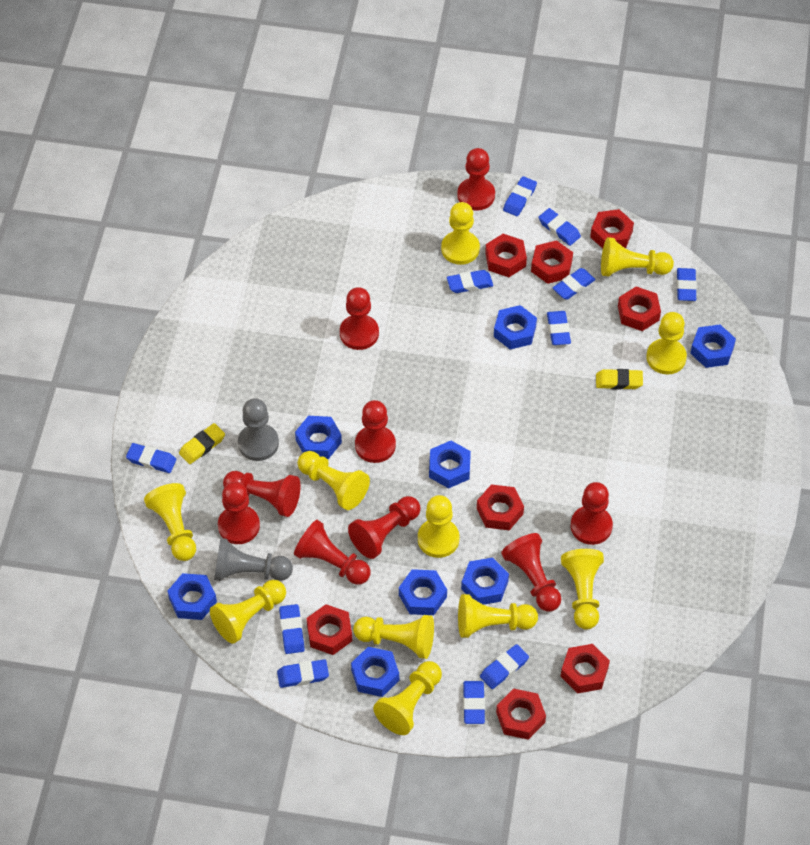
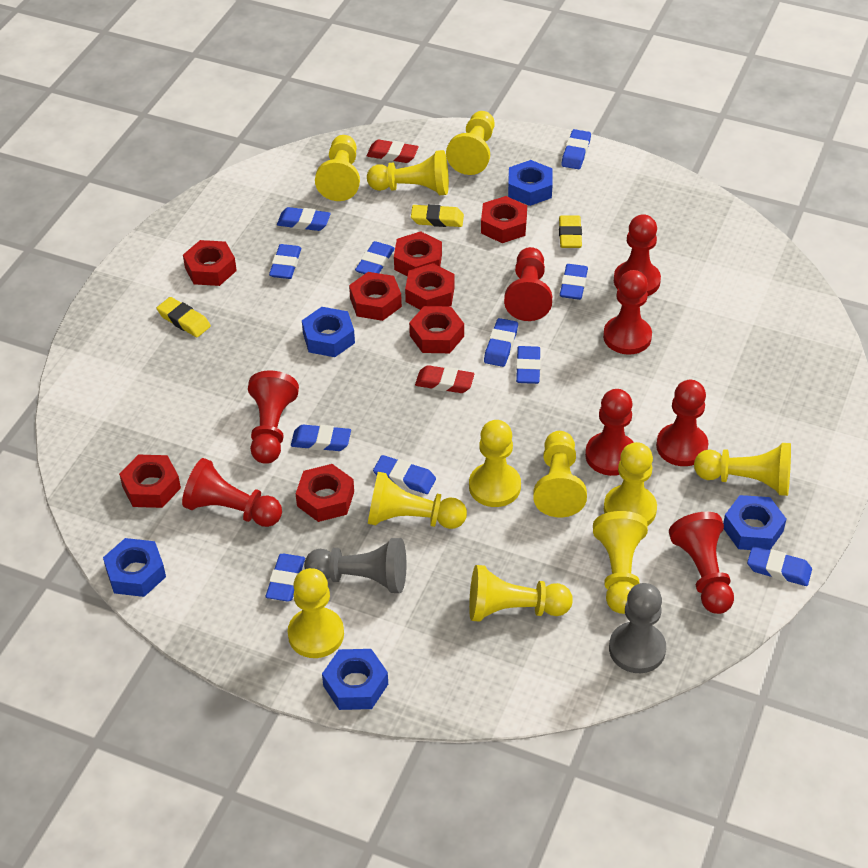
blue nut: [168,573,217,620] [295,416,342,459] [351,647,399,697] [399,569,447,615] [429,441,471,488] [461,558,509,605] [494,305,537,349] [690,324,736,368] = 8 -> [103,538,166,597] [302,307,355,357] [322,649,388,710] [508,160,553,206] [723,495,786,550] = 5
red eraser: none = 0 -> [367,140,419,163] [415,365,474,393] = 2
red pawn: [218,482,260,544] [223,471,301,517] [294,520,371,585] [340,287,379,350] [348,496,421,559] [355,400,396,463] [457,148,495,211] [501,533,561,612] [571,482,613,545] = 9 -> [182,458,282,527] [248,370,299,464] [504,247,552,321] [585,389,634,476] [603,270,652,355] [614,214,661,296] [656,380,708,466] [669,512,734,614] = 8
yellow eraser: [179,423,225,464] [596,369,643,390] = 2 -> [157,297,211,337] [411,204,464,227] [559,215,582,248] = 3

